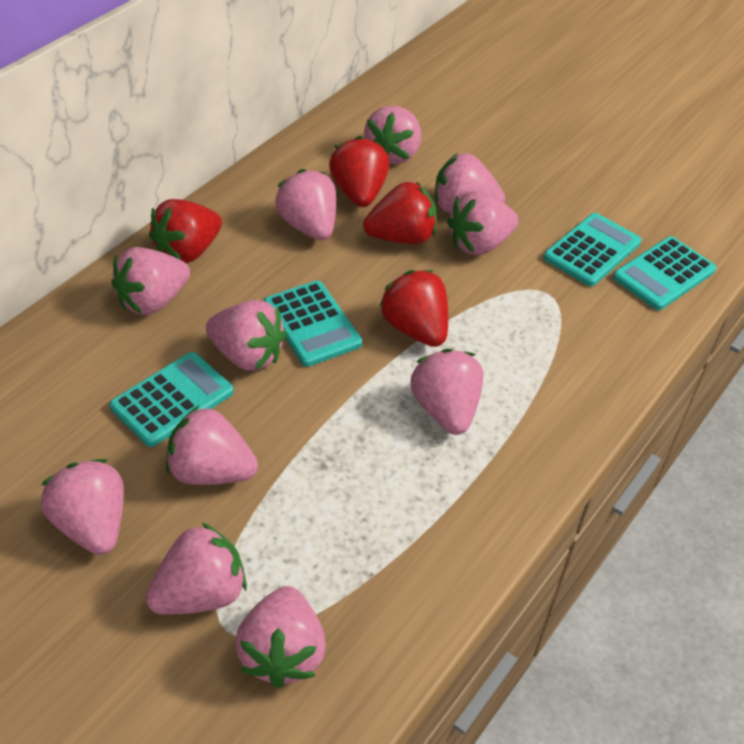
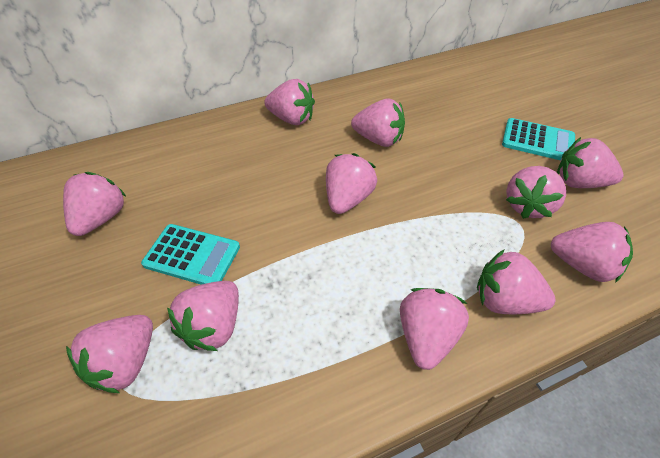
red strawberry: [149,199,222,263] [329,136,390,207] [363,182,437,244] [379,270,448,347] = 4 -> none = 0
turquoise calculator: [109,352,234,447] [264,280,362,367] [544,213,641,286] [613,236,716,310] = 4 -> [141,224,240,285] [502,118,575,161] = 2

